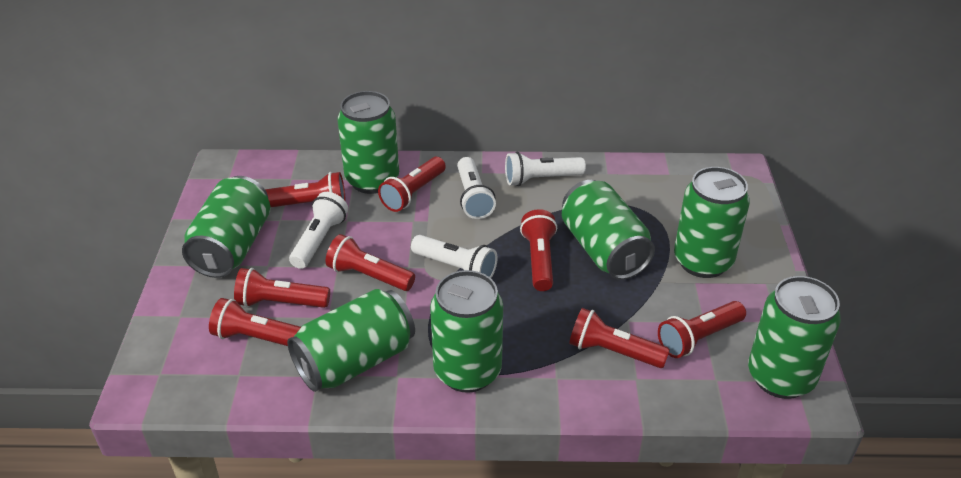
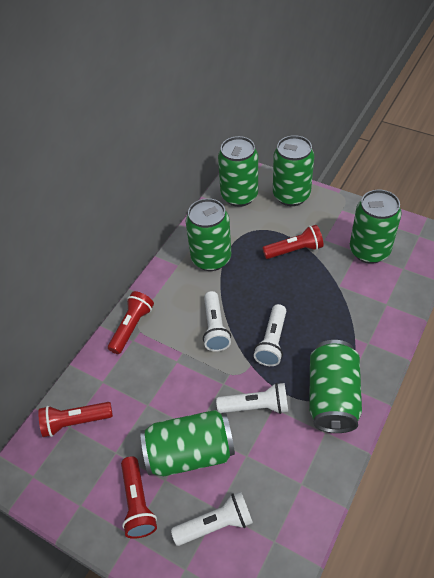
green can: [182,176,271,278] [287,289,415,392] [337,91,399,194] [430,270,503,393] [562,180,655,280] [674,167,750,278] [748,276,841,399] = 7 -> [140,410,235,476] [186,198,231,271] [218,136,258,207] [273,135,314,206] [309,340,362,433] [350,190,402,264] = 6
red flashlight: [209,298,301,346] [234,268,330,308] [265,172,345,207] [326,234,415,291] [378,157,446,212] [520,209,557,291] [569,308,670,368] [658,301,746,358] = 8 -> [38,402,113,437] [108,291,154,354] [121,456,157,539] [262,225,324,259] = 4

